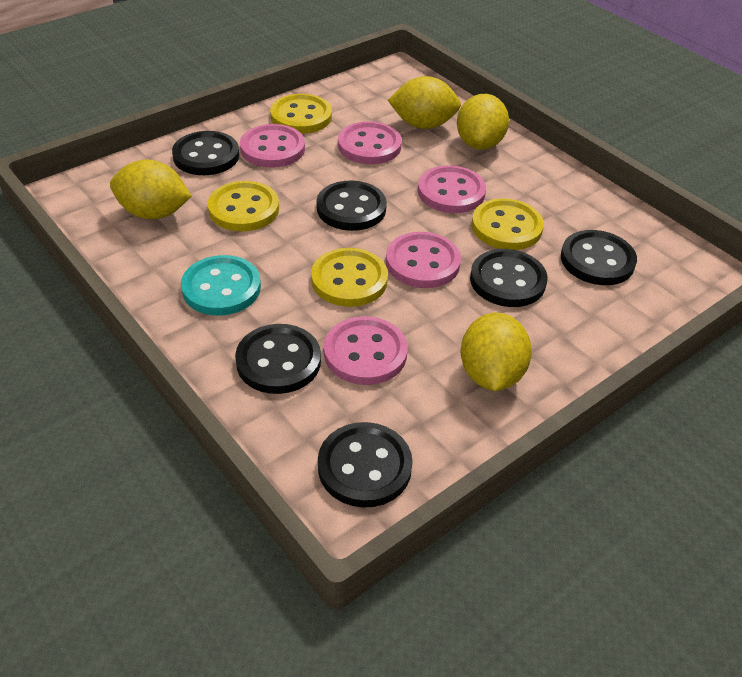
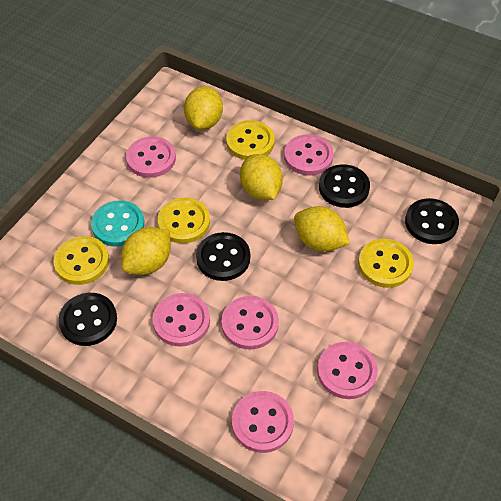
black button: [172,131,239,175] [235,324,321,394] [317,181,387,231] [318,422,413,508] [470,249,548,307] [561,230,637,285] = 6 -> [58,293,117,346] [196,232,250,281] [319,164,370,208] [405,198,459,244] = 4
pink button: [240,124,305,168] [324,316,408,385] [338,121,402,164] [386,232,461,288] [418,165,486,213] = 5 -> [126,136,176,178] [152,293,210,347] [221,296,279,349] [232,391,294,453] [284,134,334,175] [317,342,378,399] = 6

